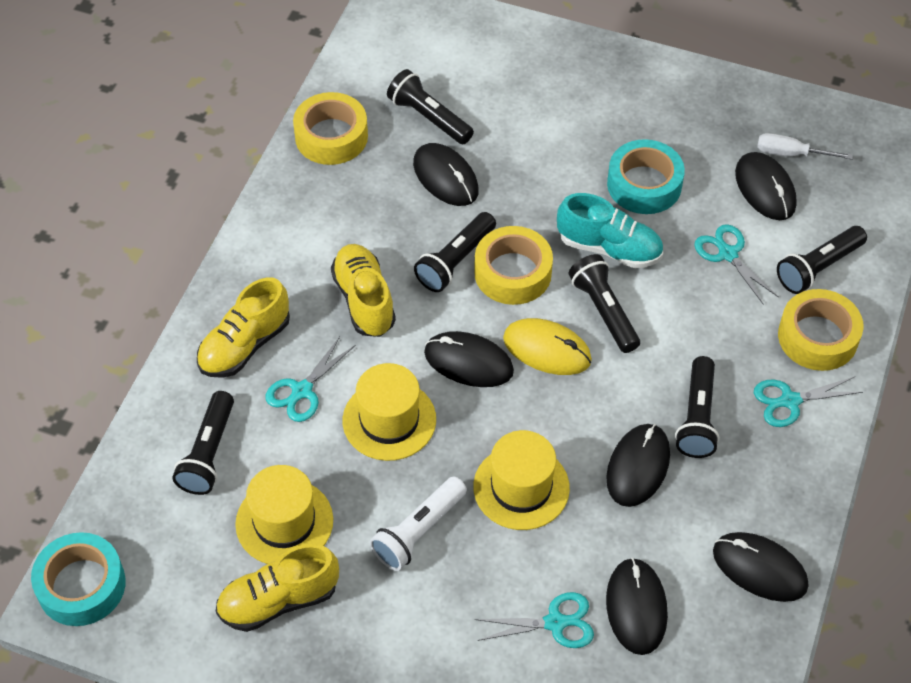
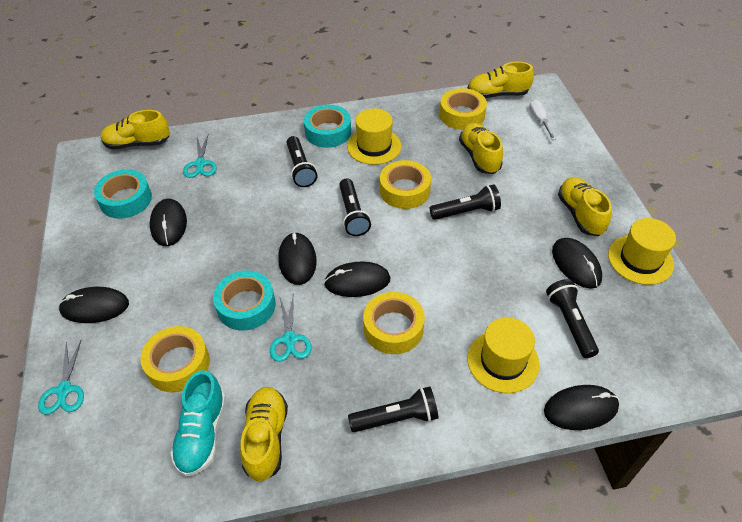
black flashlight: [172,391,234,495] [387,69,474,144] [414,212,496,292] [569,254,640,353] [675,356,719,458] [777,226,867,294] = 6 -> [287,136,317,187] [339,178,371,236] [348,386,439,432] [430,184,501,220] [546,279,599,358] = 5
turquoise scissors: [266,337,355,422] [475,592,594,648] [694,224,779,305] [754,376,863,427] = 4 -> [38,340,84,415] [183,135,217,178] [270,294,311,362] = 3
turquoise tape: [31,532,126,626] [607,139,685,214] = 2 -> [94,169,152,219] [213,271,276,330] [304,105,351,148] = 3
white flashlight: [370,477,467,571] = 1 -> none = 0
yellow mouse: [503,318,592,375] = 1 -> none = 0
yellow shoe: [197,277,290,378] [216,544,339,632] [331,244,396,337] = 3 -> [101,110,170,150] [240,387,288,482] [459,123,503,174] [467,62,534,98] [558,177,612,236] = 5
yellow tape: [293,92,368,165] [474,226,553,305] [778,289,863,371] = 3 -> [140,326,210,392] [363,292,425,354] [380,160,431,209] [439,88,487,130] = 4

